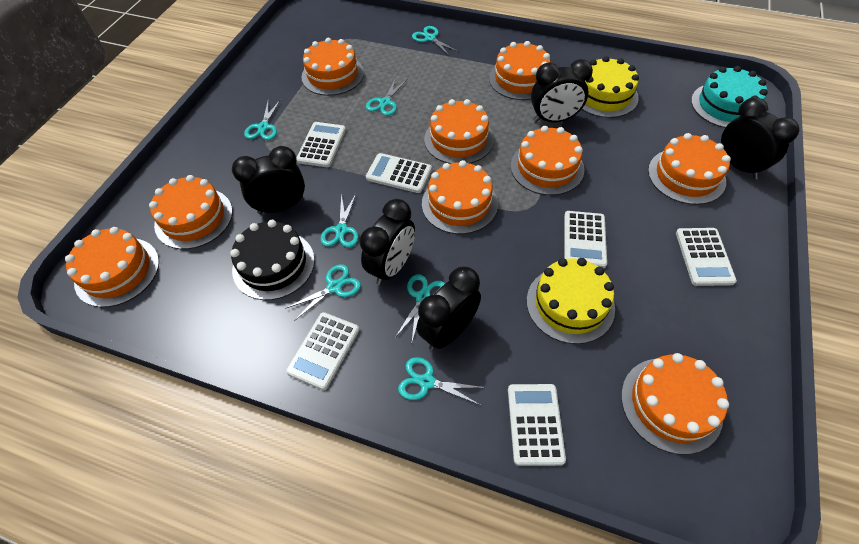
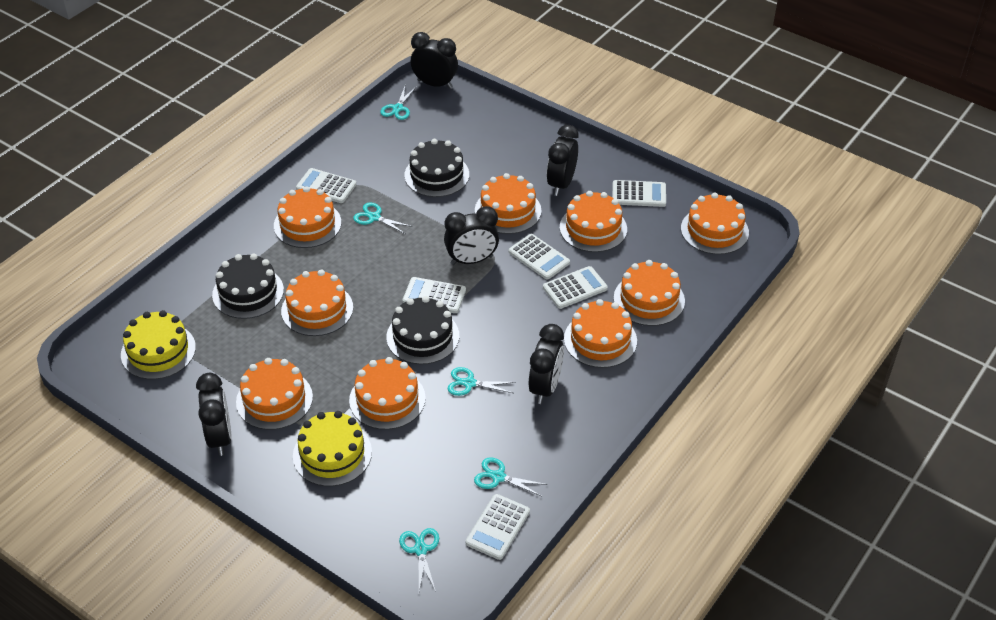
black cake: [230,220,315,300] = 1 -> [212,253,284,319] [386,296,459,364] [404,139,469,197] = 3
turquoise cake: [691,66,768,128] = 1 -> none = 0
turquoise scissors: [244,99,281,140] [285,264,361,321] [320,194,358,247] [366,78,407,116] [395,274,445,341] [398,357,485,405] [412,26,459,55] = 7 -> [353,202,413,234] [380,86,417,120] [399,528,439,591] [448,367,516,396] [474,457,547,496] = 5

